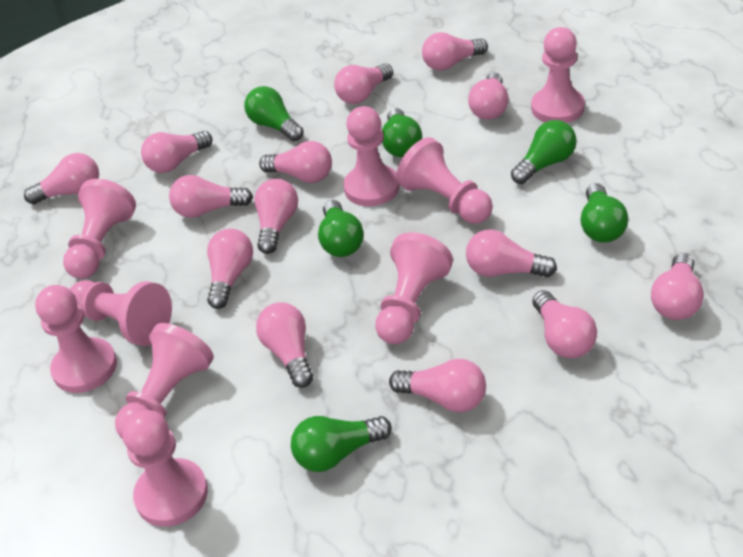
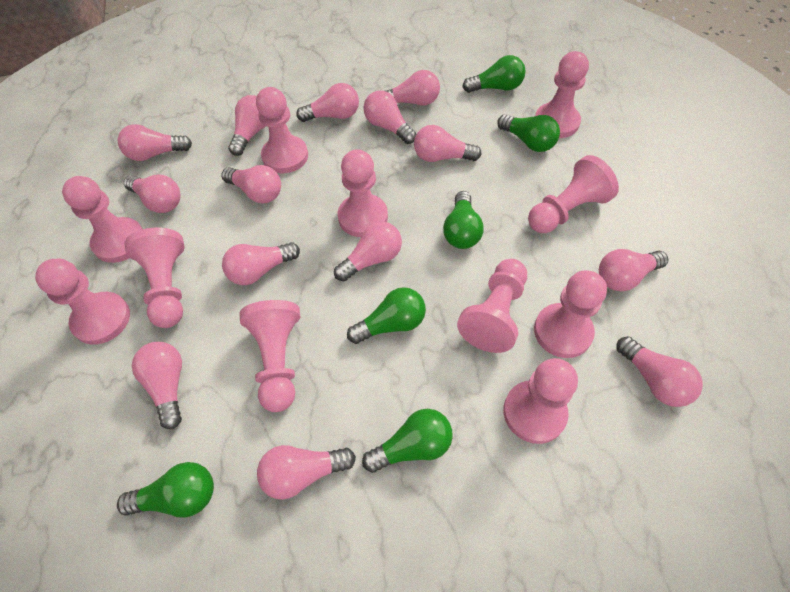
pink pawn: [35,285,117,393] [63,179,136,279] [70,280,172,346] [115,323,214,438] [122,410,208,527] [343,106,400,206] [375,232,453,344] [396,137,493,224] [531,27,585,123] = 9 -> [35,259,130,345] [62,176,143,263] [125,228,185,328] [239,300,300,412] [256,87,308,173] [338,149,388,237] [457,259,527,353] [503,358,578,444] [528,155,619,233] [534,270,607,358] [535,51,589,138] = 11

